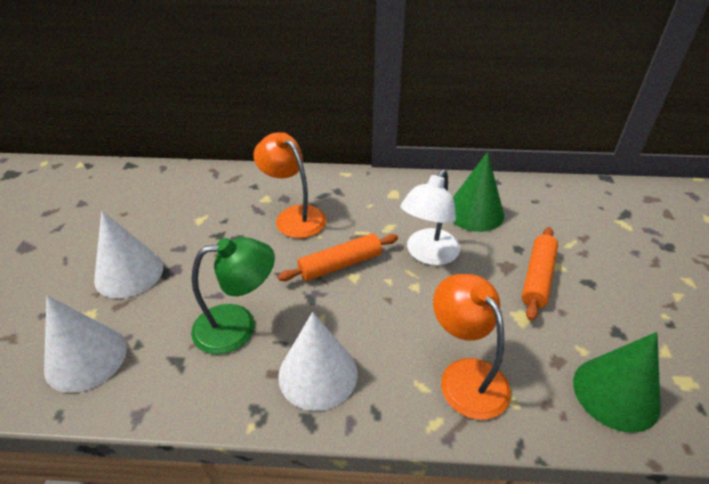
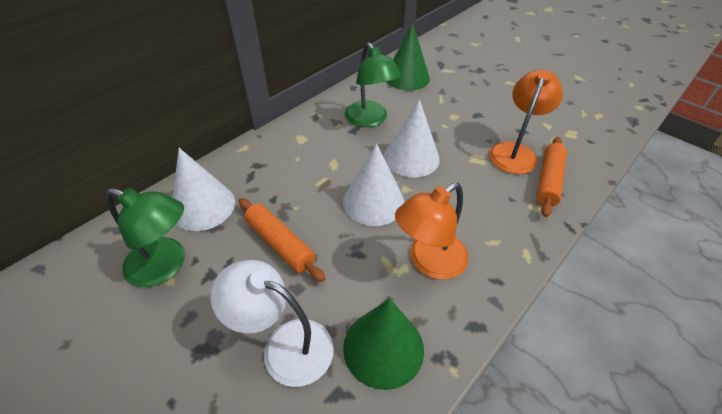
green lamp: [191,237,275,354] = 1 -> [106,188,185,287] [345,43,401,127] = 2

